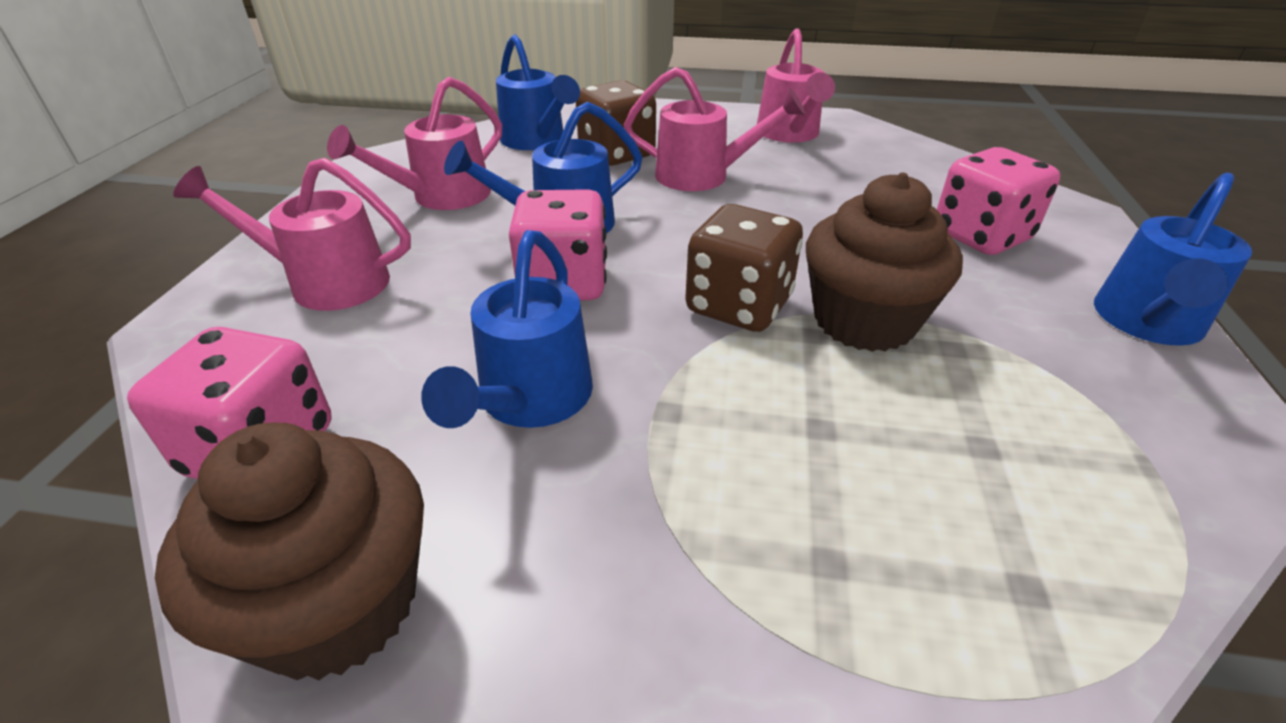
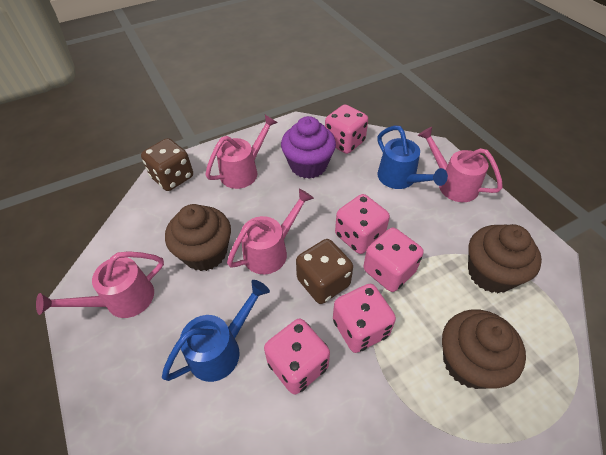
blue watering can: [421,230,593,428] [444,101,643,234] [496,34,580,150] [1094,173,1252,346] = 4 -> [162,280,270,382] [377,125,448,189] = 2
brown cupcake: [155,423,424,681] [806,173,963,352] = 2 -> [165,204,231,271] [442,309,526,389] [468,224,542,293] = 3
pink dice: [127,327,332,479] [509,189,607,300] [937,147,1060,255] = 3 -> [264,318,330,395] [325,104,368,154] [333,284,396,353] [335,194,390,254] [363,228,424,292] = 5
purple cupcake: none = 0 -> [281,116,336,179] = 1

